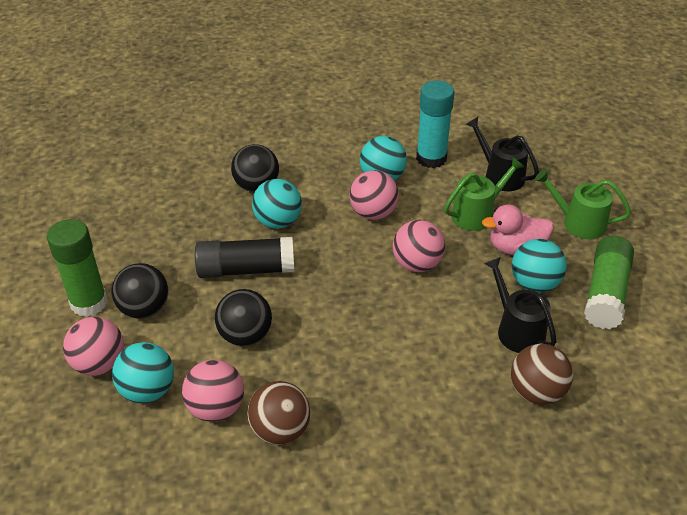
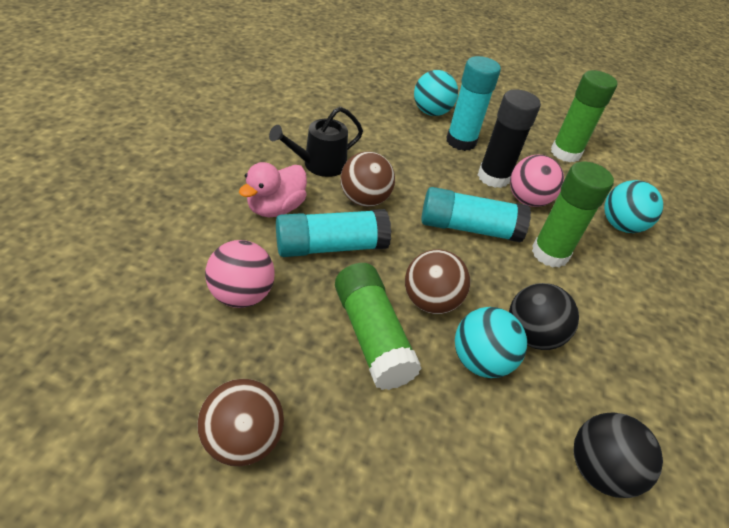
black ball: [112,263,168,319] [215,289,272,346] [231,144,279,192] = 3 -> [509,283,579,350] [573,412,663,498] = 2
black watering can: [466,117,539,191] [484,257,557,353] = 2 -> [269,107,363,177] = 1
brown ball: [247,381,310,445] [511,344,573,405] = 2 -> [197,379,284,466] [340,151,395,207] [405,249,470,314] = 3
green glue stick: [47,219,108,317] [584,236,634,329] = 2 -> [335,263,422,390] [532,162,614,268] [551,70,617,162] = 3
green watering can: [444,157,524,231] [535,169,631,239] = 2 -> none = 0
pink ball: [63,317,124,376] [182,360,244,422] [350,170,399,220] [393,220,445,272] = 4 -> [205,240,275,308] [510,154,564,207] = 2
turquoise ball: [112,342,174,403] [252,179,302,229] [360,136,407,180] [512,239,567,292] = 4 -> [414,70,458,116] [455,307,527,378] [604,180,663,233] = 3
turquoise glue stick: [416,80,454,168] = 1 -> [276,209,391,257] [421,187,531,242] [446,56,501,151] = 3

